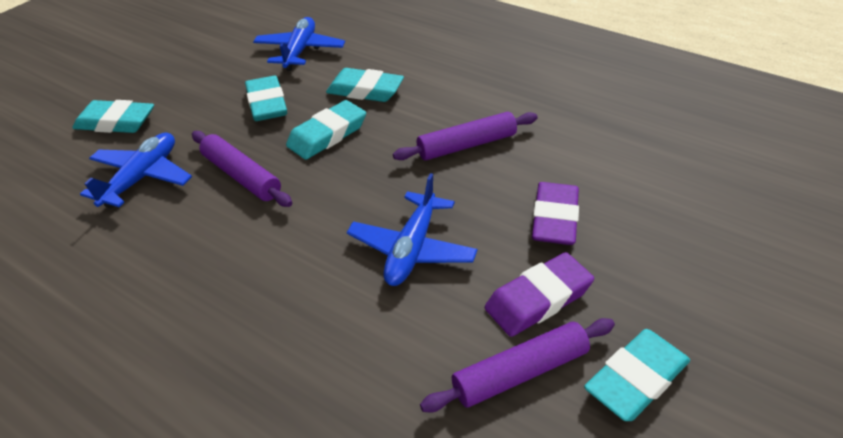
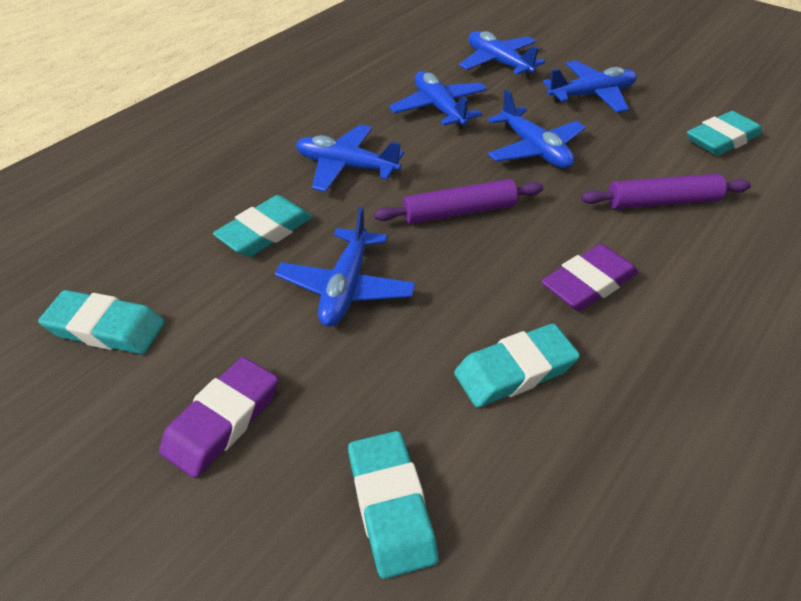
blue plane: [80,133,192,208] [253,17,345,71] [347,173,478,286] = 3 -> [275,207,416,327] [296,124,404,192] [389,71,487,130] [459,31,545,78] [488,89,586,169] [543,60,637,113] = 6
purple rolling pin: [192,131,292,207] [393,112,538,160] [420,318,615,412] = 3 -> [374,179,543,224] [581,174,751,209] = 2

